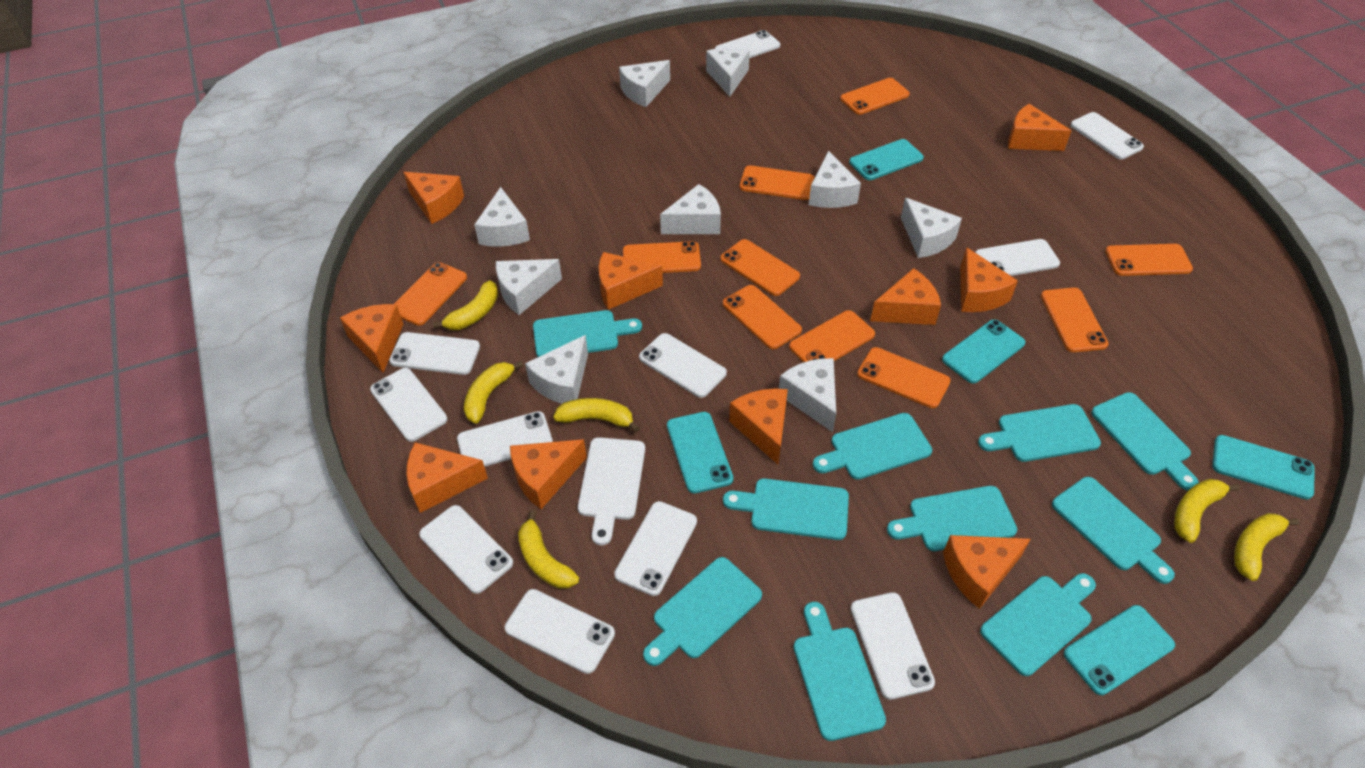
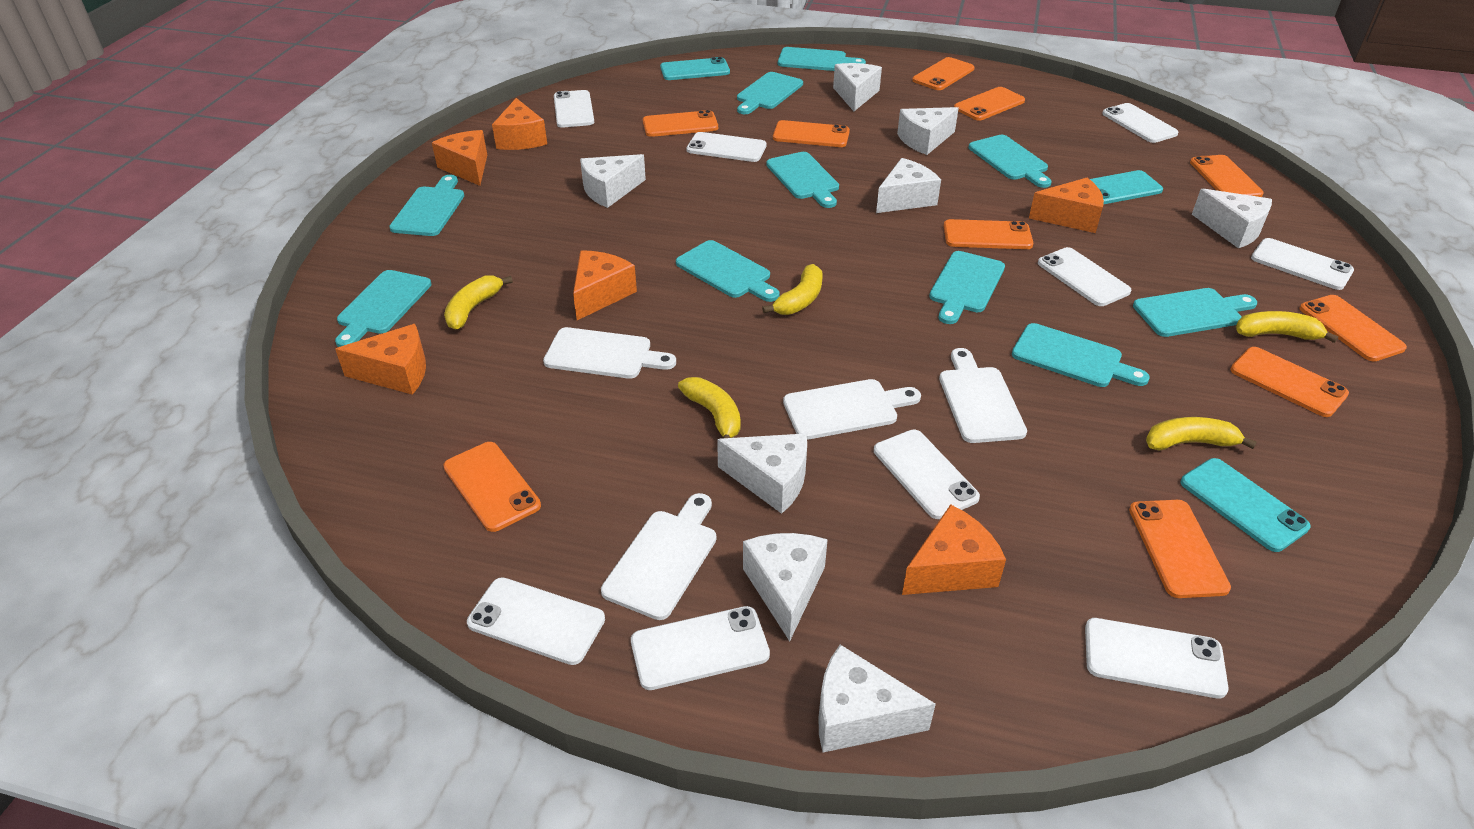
orange cheese: [340,304,403,373] [403,172,464,224] [406,442,488,513] [510,439,587,509] [599,252,663,310] [729,389,788,465] [870,268,941,325] [943,535,1031,609] [960,247,1018,312] [1008,104,1071,151] = 10 -> [335,324,426,395] [432,130,487,186] [492,98,547,150] [573,250,637,320] [902,504,1006,595] [1029,178,1104,233] = 6
turquoise phone: [667,412,733,494] [849,139,924,180] [942,319,1026,383] [1064,605,1175,695] [1212,435,1315,499] = 5 -> [660,57,730,80] [1090,170,1163,204] [1180,458,1311,552] = 3
white cheese: [474,187,530,247] [496,259,562,315] [525,335,588,404] [619,60,670,107] [660,184,721,234] [706,47,750,97] [779,358,836,432] [809,151,861,208] [901,198,962,258] = 9 -> [580,154,646,208] [717,433,807,514] [743,533,828,641] [819,645,936,752] [833,63,882,111] [876,158,941,213] [897,107,959,155] [1192,189,1272,248] = 8
white cutting board: [578,437,645,545] = 1 -> [543,327,676,379] [601,493,716,620] [783,379,921,440] [939,348,1027,443] = 4
white phone: [370,368,448,442] [389,332,480,375] [419,505,513,594] [457,411,553,467] [505,589,615,674] [614,501,697,596] [639,333,727,398] [715,30,780,58] [851,592,935,700] [975,239,1060,276] [1070,112,1144,159] = 11 -> [467,577,605,665] [554,90,594,128] [631,606,770,690] [686,132,767,162] [874,429,980,519] [1038,247,1131,306] [1085,618,1229,699] [1102,103,1178,143] [1251,238,1354,290] = 9
yellow banana: [433,280,499,330] [464,361,523,424] [518,510,579,589] [553,398,640,432] [1174,479,1240,543] [1234,513,1300,581] = 6 -> [444,276,513,330] [678,377,741,438] [762,264,822,315] [1146,417,1257,450] [1236,311,1339,343] = 5

